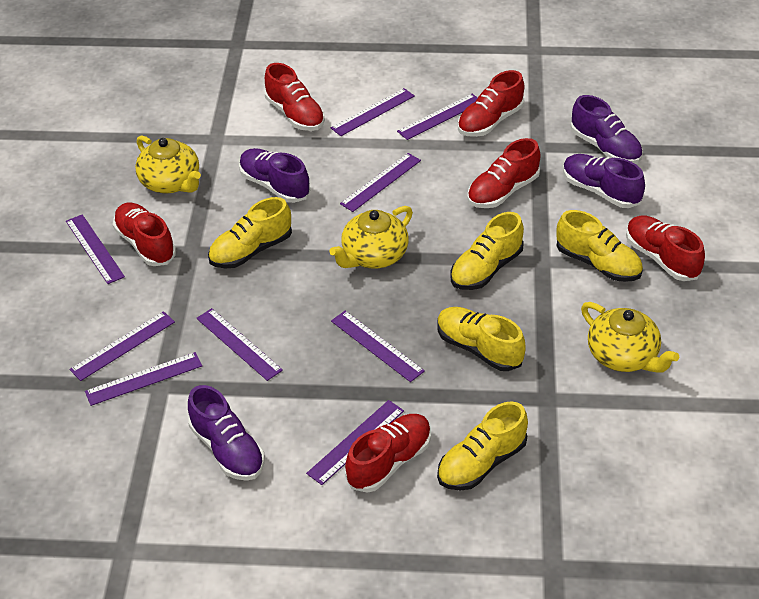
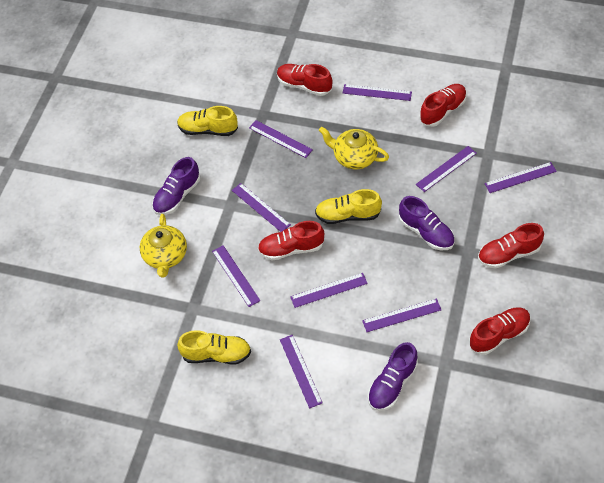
purple shoe: [188,385,265,481] [239,148,310,203] [563,154,645,208] [571,95,643,164] = 4 -> [152,157,200,215] [368,342,418,411] [399,196,454,250] = 3
red shoe: [113,203,176,266] [265,63,325,131] [345,414,431,492] [458,70,524,137] [467,138,541,208] [626,215,705,281] = 6 -> [258,221,324,260] [277,64,332,96] [419,84,467,127] [469,307,531,355] [478,223,544,269] = 5
yellow shoe: [208,197,292,268] [437,307,526,371] [437,401,528,490] [450,212,524,290] [557,210,643,282] = 5 -> [177,106,238,136] [177,330,251,364] [315,189,382,224] = 3
yellow teapot: [135,135,201,193] [329,206,413,268] [581,302,679,373] = 3 -> [139,214,187,278] [319,127,389,169] = 2

